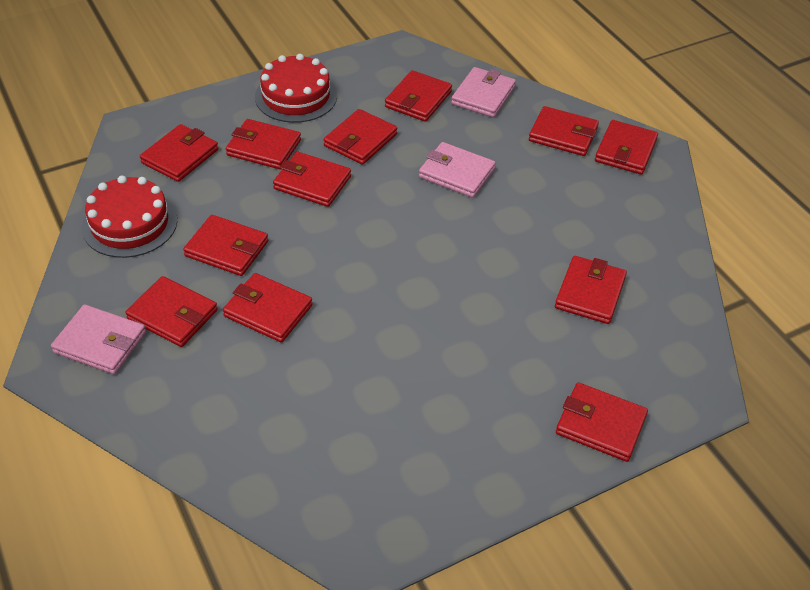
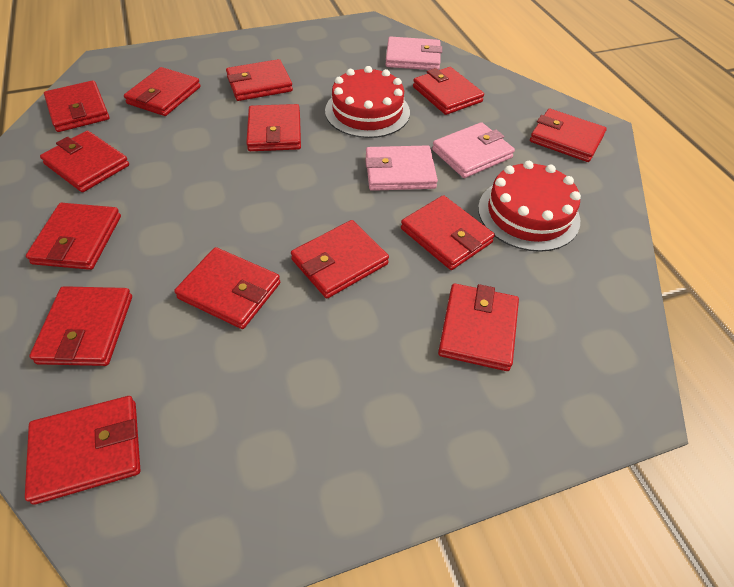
red wallet: [125,276,218,347] [140,124,218,182] [183,215,268,276] [223,273,313,342] [226,119,301,169] [273,152,351,207] [324,109,397,165] [385,70,452,122] [529,106,599,156] [555,256,627,324] [556,382,648,462] [595,120,658,175] = 12 -> [25,396,140,505] [26,203,121,270] [29,286,132,366] [40,131,129,192] [44,80,109,132] [124,67,201,116] [174,247,280,329] [226,59,293,101] [246,104,301,151] [291,220,389,298] [401,195,495,270] [413,67,484,115] [438,283,519,371] [530,109,607,162] = 14

